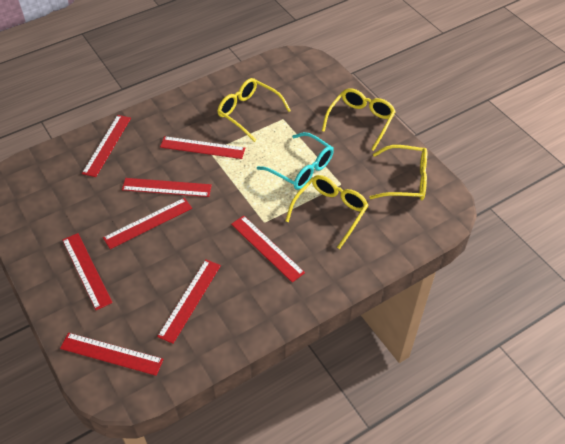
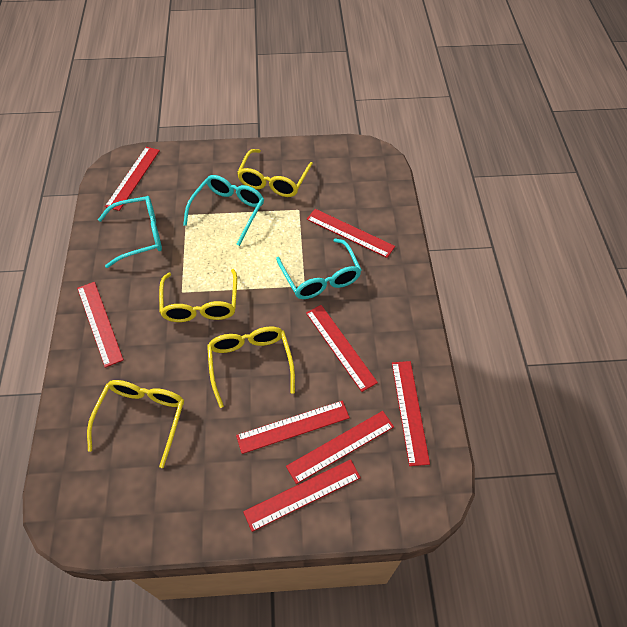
turquoise glasses: [257,132,334,190] = 1 -> [98,196,162,268] [183,175,264,246] [276,238,362,299] = 3

